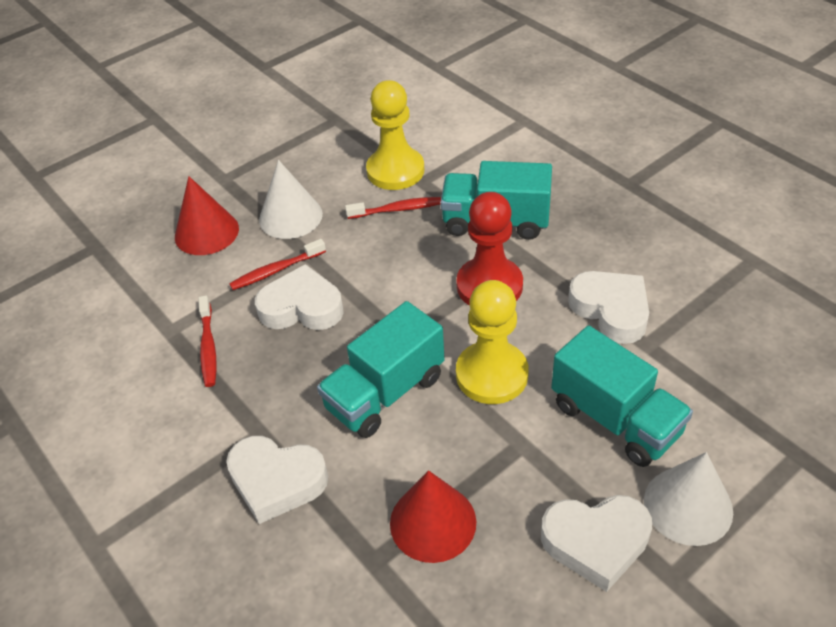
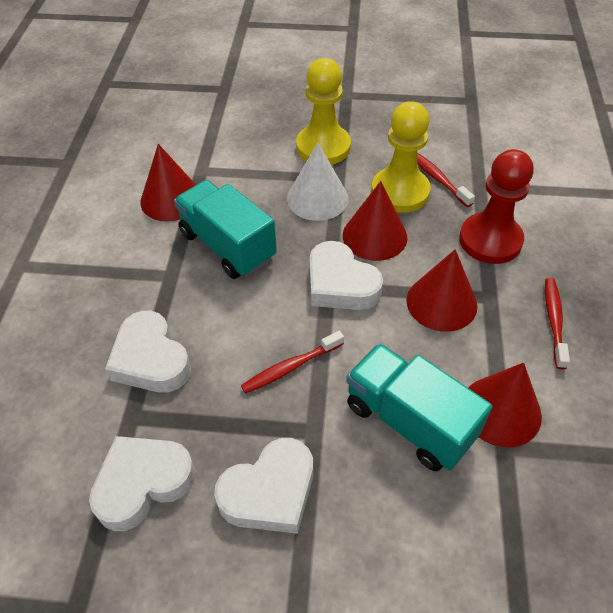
red cone: [175,176,239,255] [390,470,476,563] = 2 -> [140,144,196,222] [343,181,407,261] [406,249,477,332] [468,363,542,447] = 4
turquoise truck: [317,301,445,438] [440,161,552,240] [551,326,693,467] = 3 -> [174,180,277,279] [346,343,492,471] = 2
white cone: [259,160,323,239] [644,452,733,546] = 2 -> [287,143,348,221] = 1

